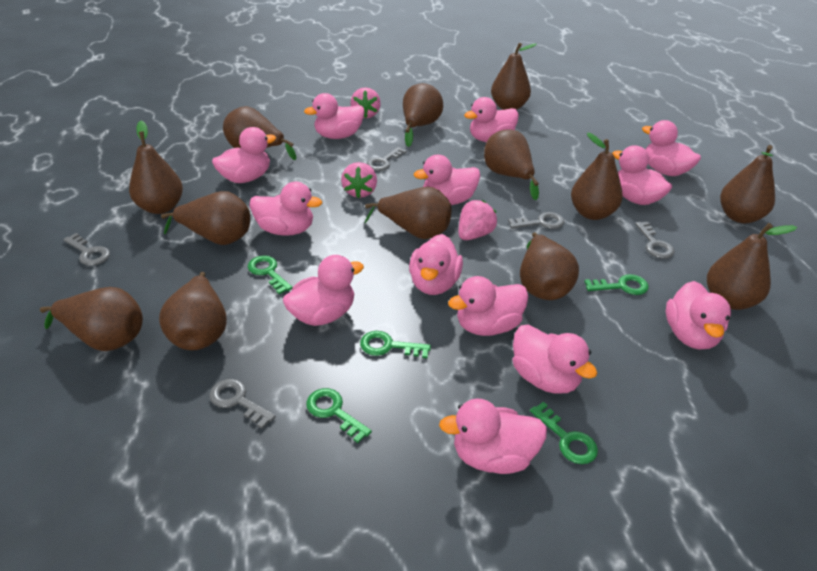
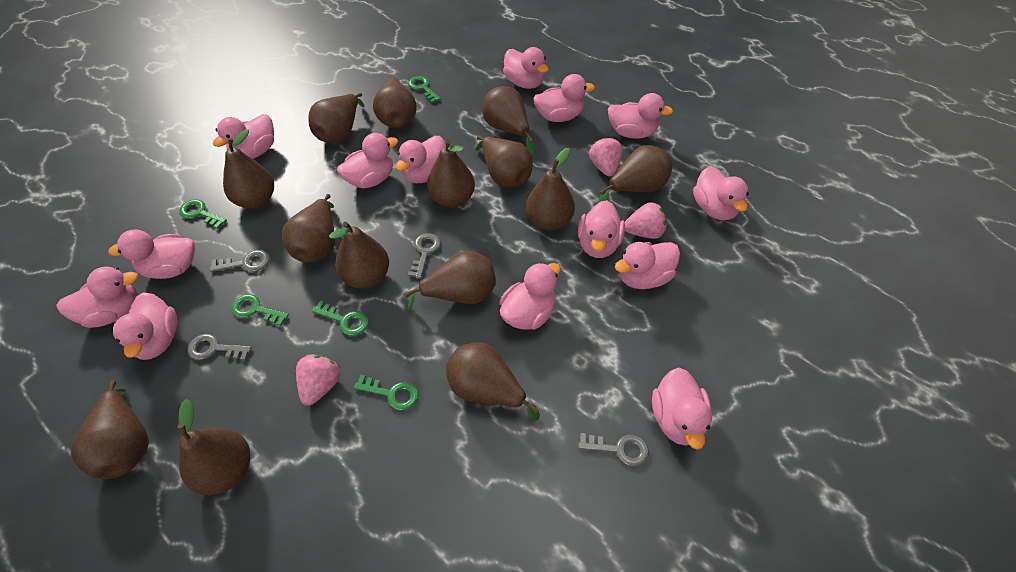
brown pear: [40,287,143,351] [129,121,183,214] [159,272,227,350] [161,191,250,245] [223,106,296,160] [365,187,452,239] [403,83,443,147] [484,129,539,200] [491,43,537,110] [520,232,579,300] [571,133,623,220] [707,223,797,310] [720,145,775,223] = 13 -> [71,380,149,479] [177,399,250,495] [223,129,274,209] [282,194,335,262] [308,93,364,143] [329,222,389,289] [373,77,417,128] [405,251,496,310] [427,140,475,208] [446,343,540,421] [475,136,533,187] [482,86,535,154] [526,148,575,230] [599,145,672,202] = 14
grey key: [63,233,110,266] [210,379,276,429] [366,147,407,171] [508,212,565,229] [635,222,675,259] = 5 -> [188,334,252,360] [210,250,269,272] [408,233,440,279] [578,433,649,467] = 4
pink duck: [212,127,276,183] [249,182,322,236] [283,255,364,326] [304,93,365,139] [409,234,463,295] [414,155,480,205] [439,398,547,474] [448,276,529,336] [464,97,519,142] [513,325,597,394] [612,145,672,205] [642,120,701,176] [666,281,731,350] = 13 -> [57,266,138,328] [108,229,195,279] [113,292,177,360] [213,114,274,159] [337,133,398,189] [395,136,446,183] [499,262,561,330] [503,47,549,89] [533,74,595,122] [578,200,625,258] [608,93,673,139] [615,242,680,289] [652,368,712,450] [693,166,749,220] = 14

